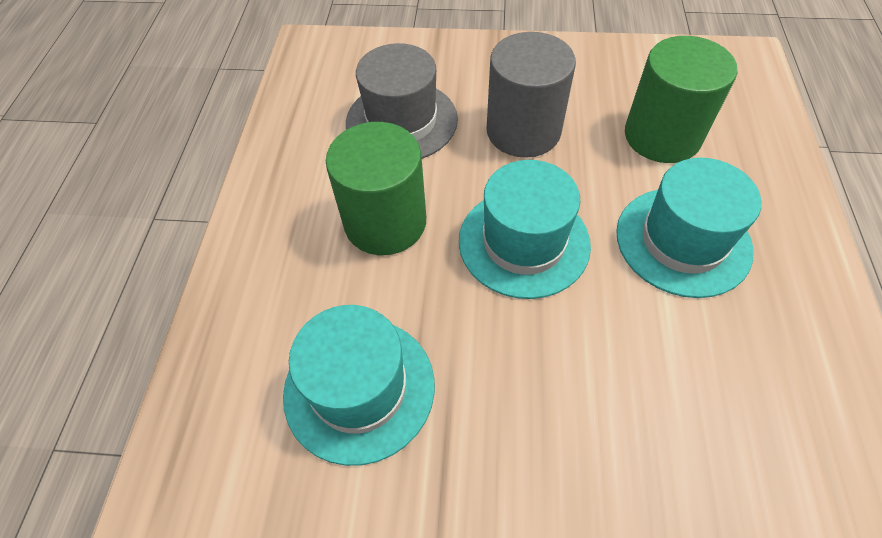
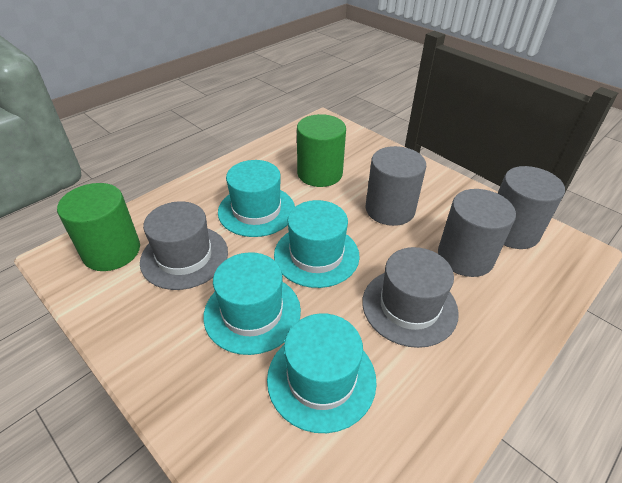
grey cylinder: [486,32,576,158] = 1 -> [365,146,426,226] [438,189,516,277] [498,166,565,249] = 3
grey hat: [346,43,458,159] = 1 -> [140,201,228,290] [362,247,459,348] = 2
turquoise hat: [283,305,435,466] [459,160,591,299] [616,158,761,298] = 3 -> [203,252,301,355] [218,160,295,237] [267,313,377,433] [274,200,360,288] = 4

